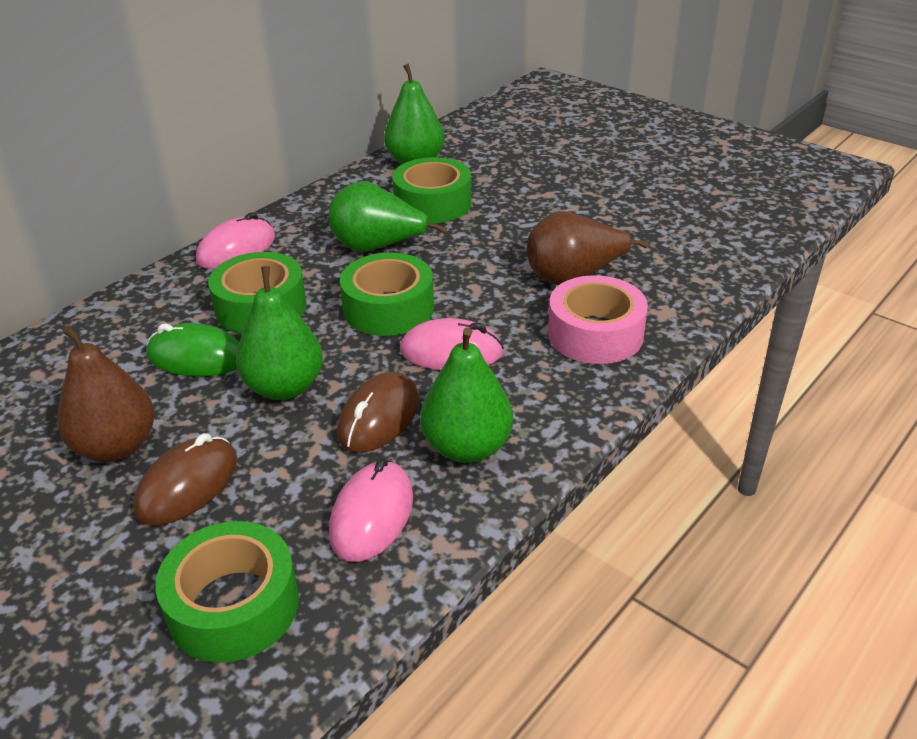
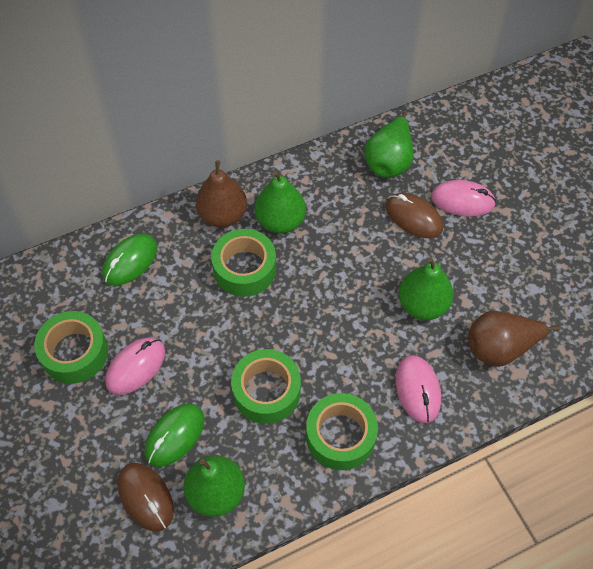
green mouse: [146,323,239,377] = 1 -> [102,234,157,286] [145,404,205,467] = 2
pink tape: [548,275,648,364] = 1 -> none = 0

